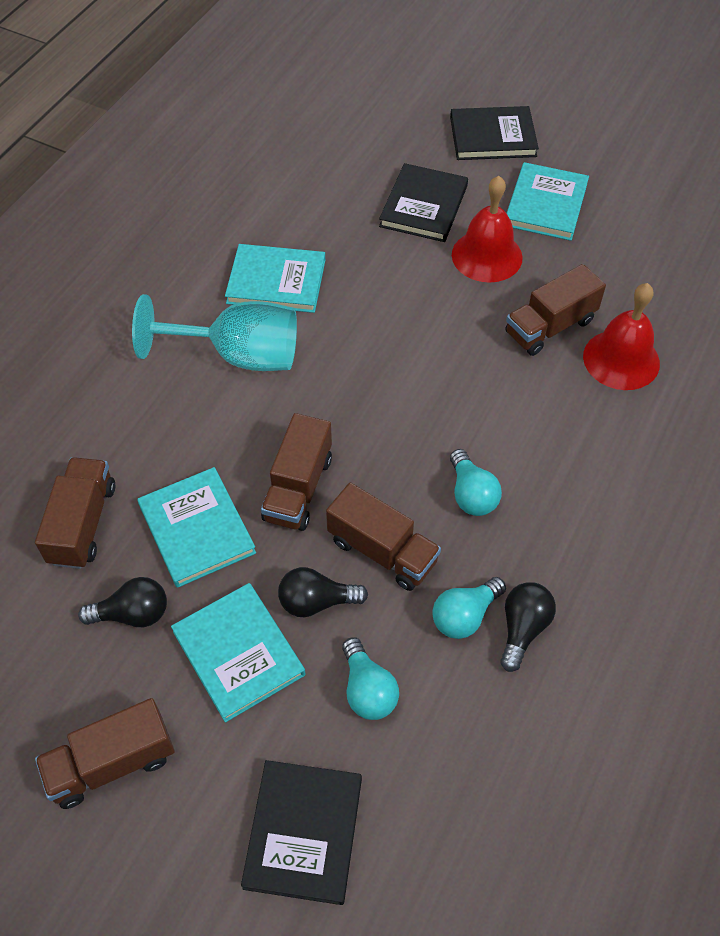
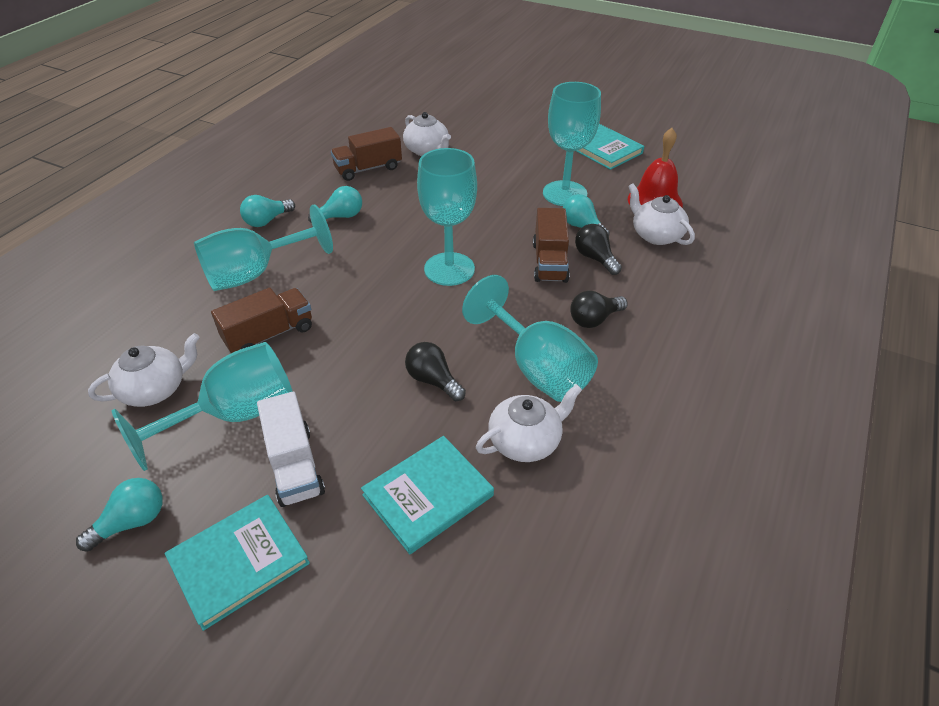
black book: [241,760,362,905] [379,163,468,242] [450,106,539,160] = 3 -> none = 0
brown truck: [35,457,115,569] [35,698,175,809] [261,413,332,531] [326,483,441,591] [505,264,606,356] = 5 -> [211,288,312,353] [331,127,402,181] [533,208,570,283] = 3
red bell: [452,176,523,282] [583,283,660,390] = 2 -> [628,128,683,207] = 1
turquoise book: [138,467,256,588] [171,583,305,723] [225,244,325,313] [507,162,589,241] = 4 -> [165,495,310,631] [361,436,494,554] [576,124,644,170] = 3
turquoise goblet: [132,294,297,371] = 1 -> [111,342,293,471] [194,205,333,291] [417,148,477,286] [462,275,598,402] [543,82,601,206] = 5
turquoise light bulb: [342,637,399,720] [432,577,506,639] [450,449,502,516] = 3 -> [76,478,163,552] [240,195,295,227] [308,186,362,223] [563,194,610,235] = 4
white teapot: none = 0 -> [88,333,200,407] [403,112,451,156] [476,384,582,462] [628,183,695,245] = 4
white truck: none = 0 -> [257,391,325,507] = 1

